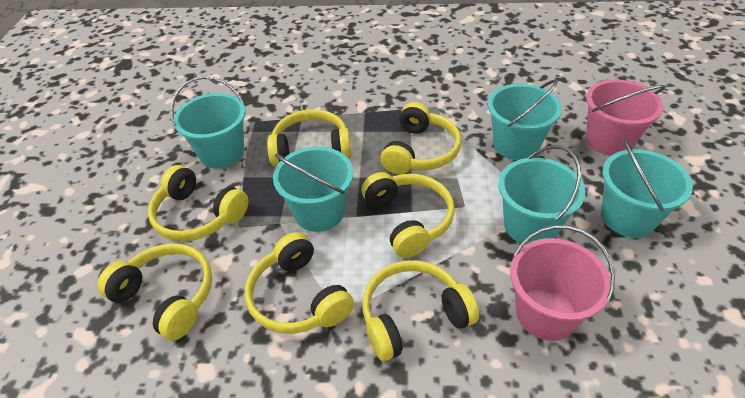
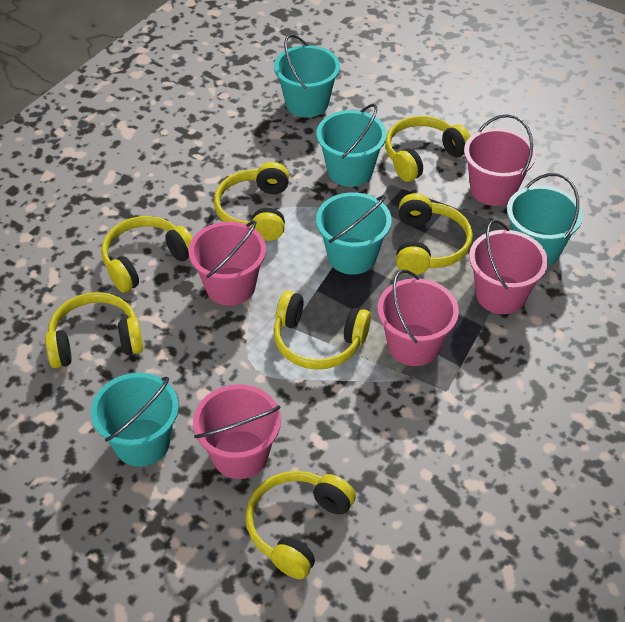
pink bucket: [510,225,615,341] [586,79,666,156] = 2 -> [189,220,266,306] [193,384,281,479] [377,270,459,366] [464,114,536,206] [469,220,548,314] = 5

